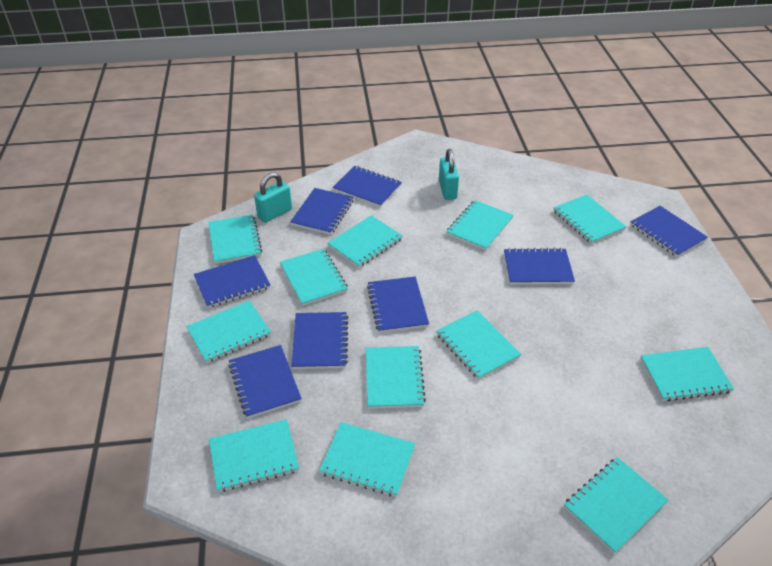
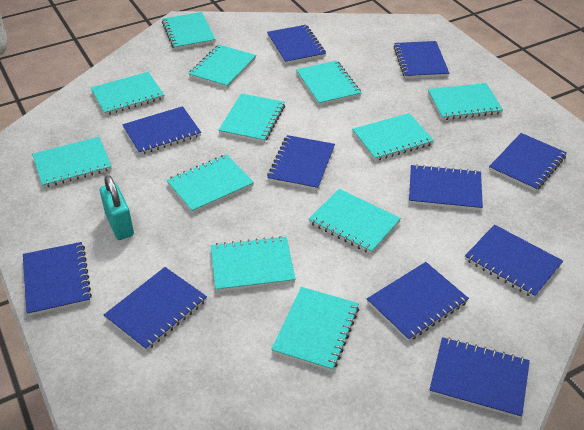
blue notebook: [194,255,271,308] [228,345,302,419] [290,188,354,235] [291,312,348,369] [332,166,402,208] [367,276,429,333] [504,248,575,285] [630,206,708,257] = 8 -> [23,242,92,316] [104,267,207,351] [122,106,201,155] [267,25,326,64] [267,135,335,190] [367,262,469,341] [394,41,449,79] [409,164,483,211] [429,337,530,419] [465,224,563,298] [489,133,567,191] = 11
turquoise padlock: [254,172,292,223] [439,149,459,200] = 2 -> [100,175,134,240] = 1

